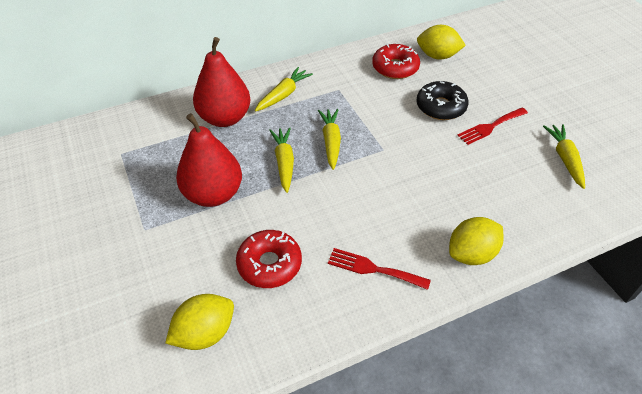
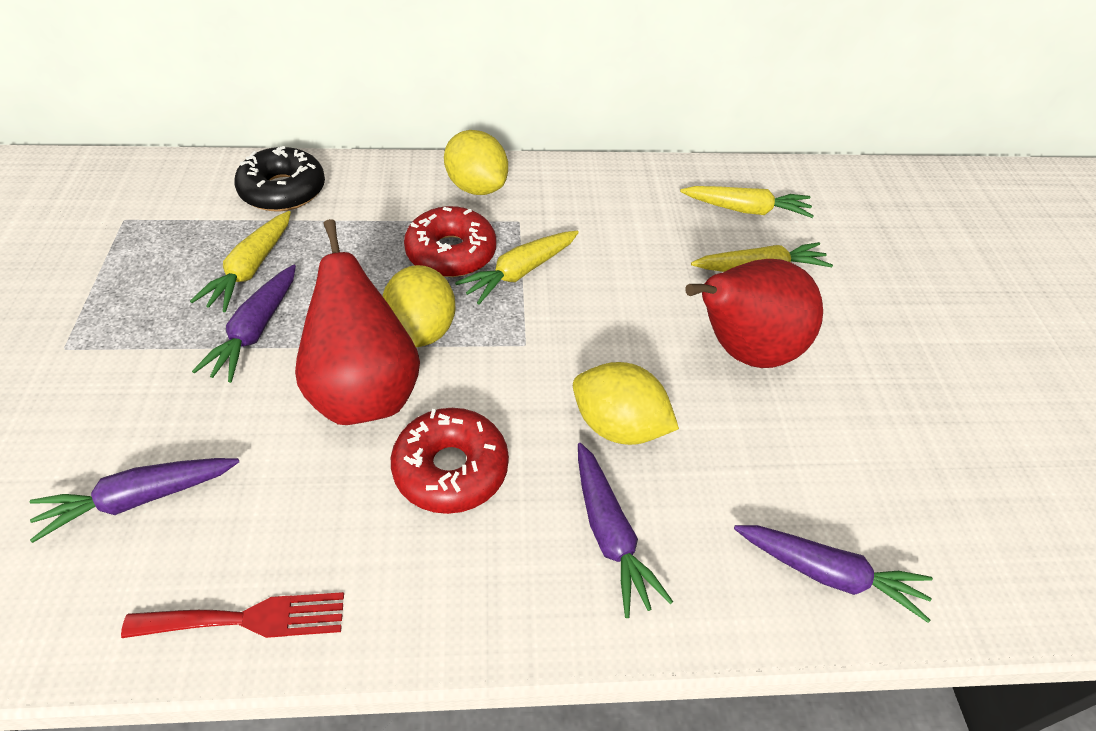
purple carrot: none = 0 -> [30,458,239,543] [192,265,296,383] [578,443,673,618] [734,525,933,623] = 4
red fork: [328,248,431,290] [457,108,528,145] = 2 -> [121,592,344,638] = 1

